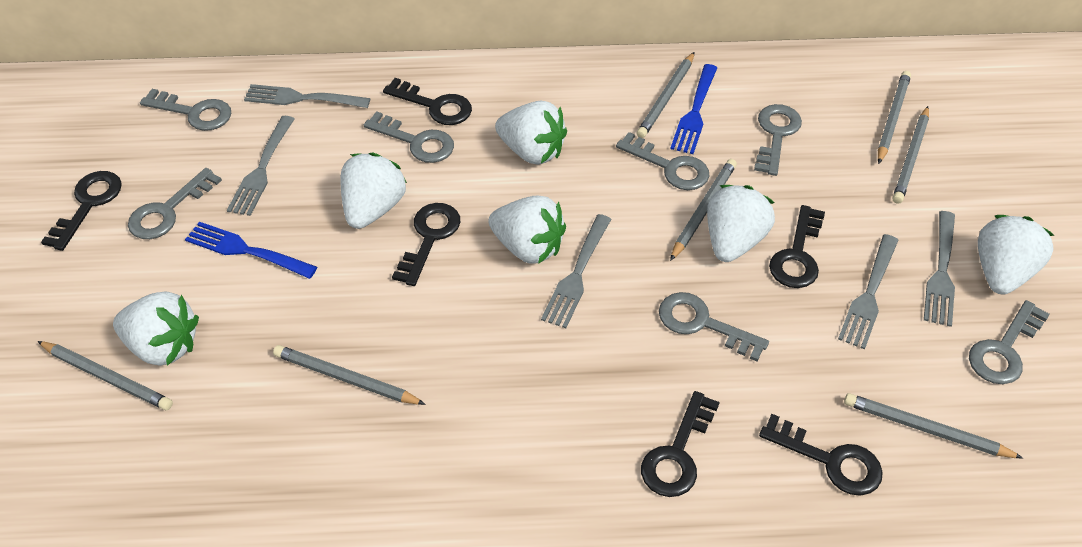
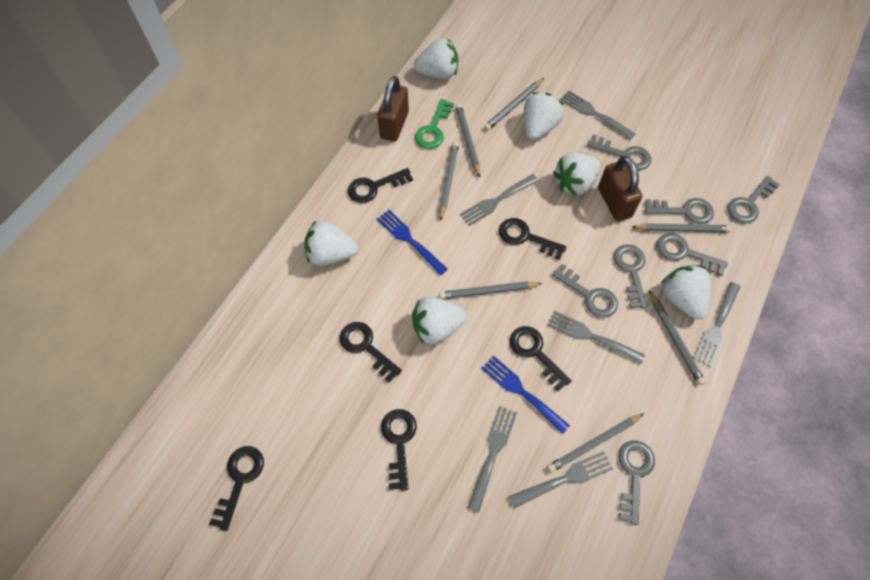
brown padlock: none = 0 -> [377,76,409,142] [598,156,642,221] = 2
green key: none = 0 -> [415,99,454,149] = 1
grey fork: [227,116,295,216] [244,84,370,108] [541,214,611,328] [838,234,898,349] [924,211,955,327] = 5 -> [460,174,538,226] [468,406,517,512] [509,451,613,508] [547,311,645,364] [560,91,635,139] [693,282,740,367] = 6

